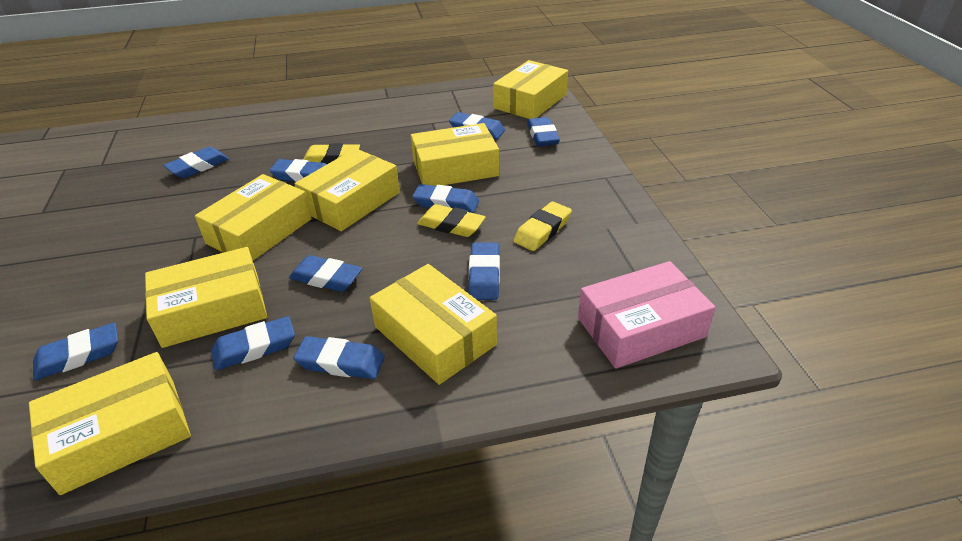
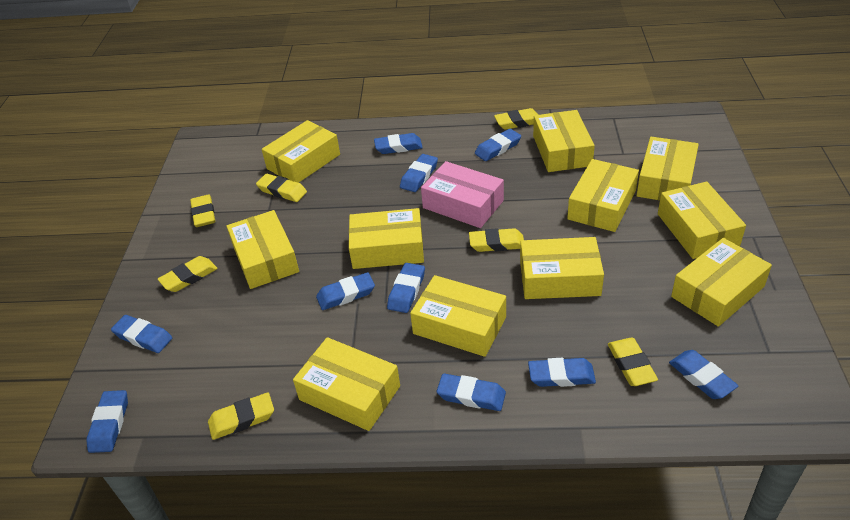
yellow box: [29,352,191,495] [145,247,267,348] [195,174,312,260] [295,148,400,231] [370,264,497,385] [411,123,499,186] [493,60,568,119] = 7 -> [227,210,299,289] [262,120,340,183] [293,337,400,431] [349,208,424,269] [410,275,506,357] [520,237,604,299] [533,110,595,172] [567,159,639,232] [637,137,699,201] [658,182,746,259] [671,238,772,327] = 11
yellow eraser: [303,143,360,164] [417,204,485,237] [513,201,572,251] = 3 -> [158,256,218,292] [190,195,215,227] [208,393,274,440] [256,174,307,202] [469,228,524,252] [494,108,538,130] [608,338,658,386] = 7

